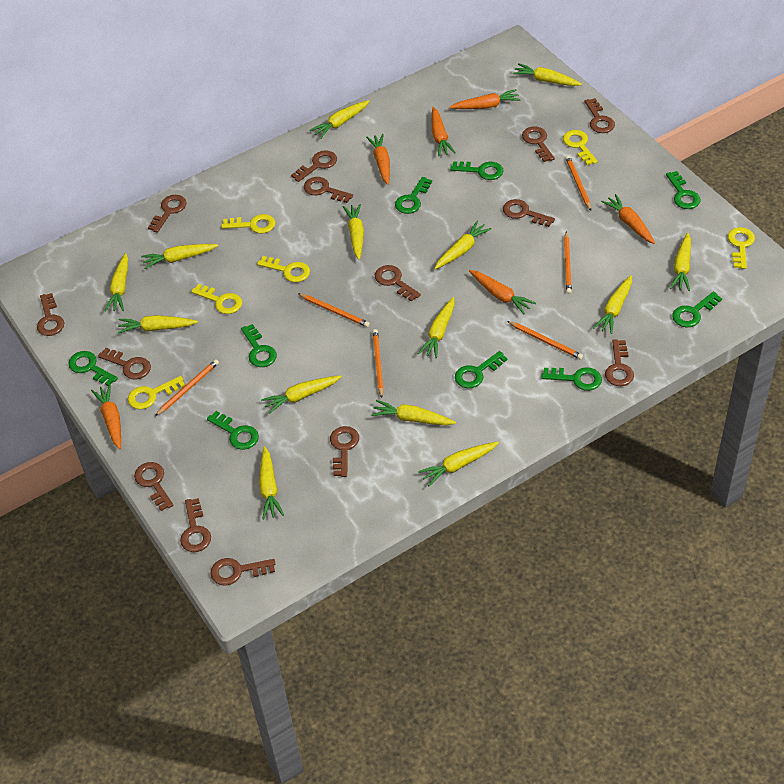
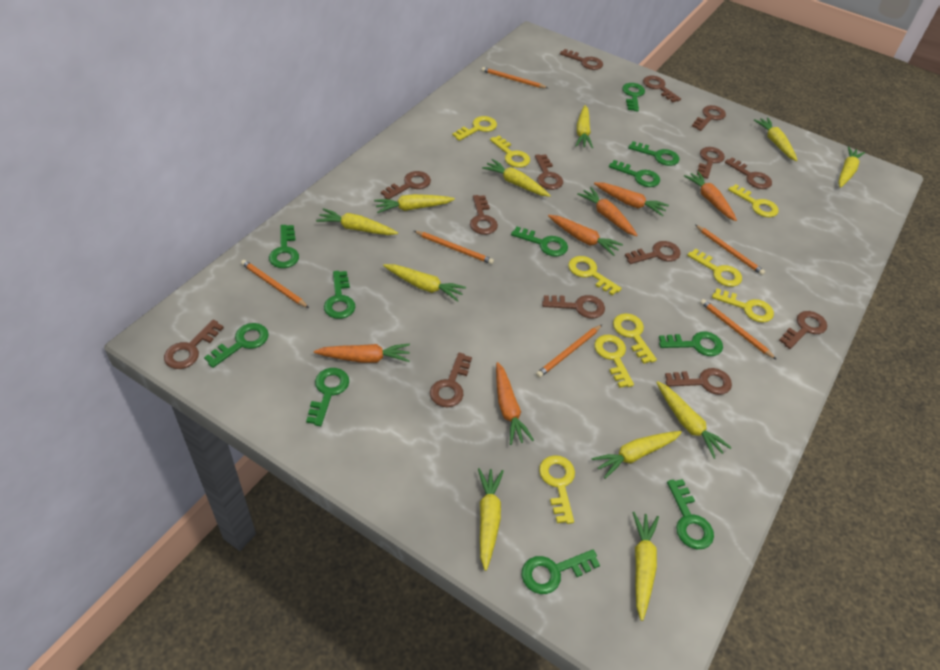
green key: [68,351,118,386] [207,411,259,450] [241,324,277,367] [395,177,432,214] [450,161,503,180] [455,351,507,388] [541,367,602,391] [666,171,701,209] [672,291,722,327] = 9 -> [204,323,269,368] [269,225,299,268] [306,368,349,426] [324,271,355,319] [511,227,568,257] [521,549,600,594] [609,160,660,187] [622,83,645,111] [628,141,679,166] [659,332,723,356] [667,479,714,549] = 11
yellow carrot: [105,253,128,312] [118,315,198,334] [141,244,218,269] [259,446,284,519] [261,375,342,414] [310,100,370,139] [343,204,364,260] [371,400,456,425] [418,297,455,358] [418,442,499,486] [434,221,491,269] [513,63,582,86] [593,275,632,334] [670,233,691,291] = 14 -> [316,208,398,235] [374,194,455,213] [383,264,466,302] [478,468,504,571] [482,159,551,197] [576,105,593,148] [591,431,682,479] [633,512,659,621] [656,381,732,459] [754,117,798,161] [838,146,865,188] = 11
yellow key: [128,376,185,409] [191,284,242,314] [221,214,275,234] [257,256,310,282] [563,130,598,165] [728,227,755,269] = 6 -> [452,116,497,141] [490,136,530,168] [539,455,575,524] [568,256,622,296] [594,335,634,388] [613,313,657,364] [687,249,742,287] [712,288,774,323] [728,184,779,218] = 9

